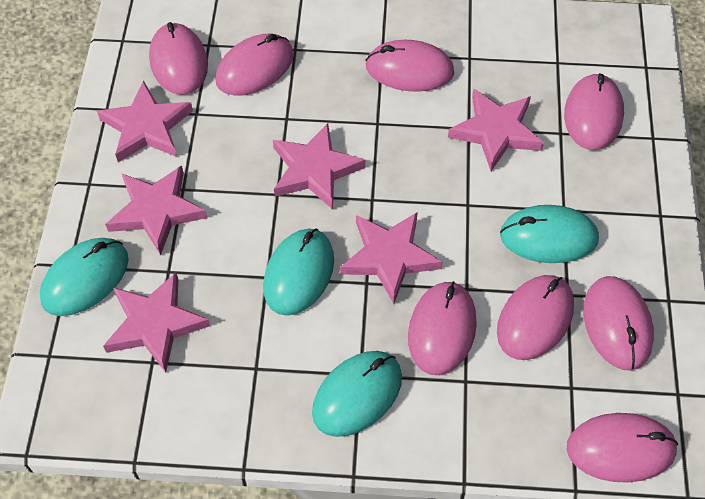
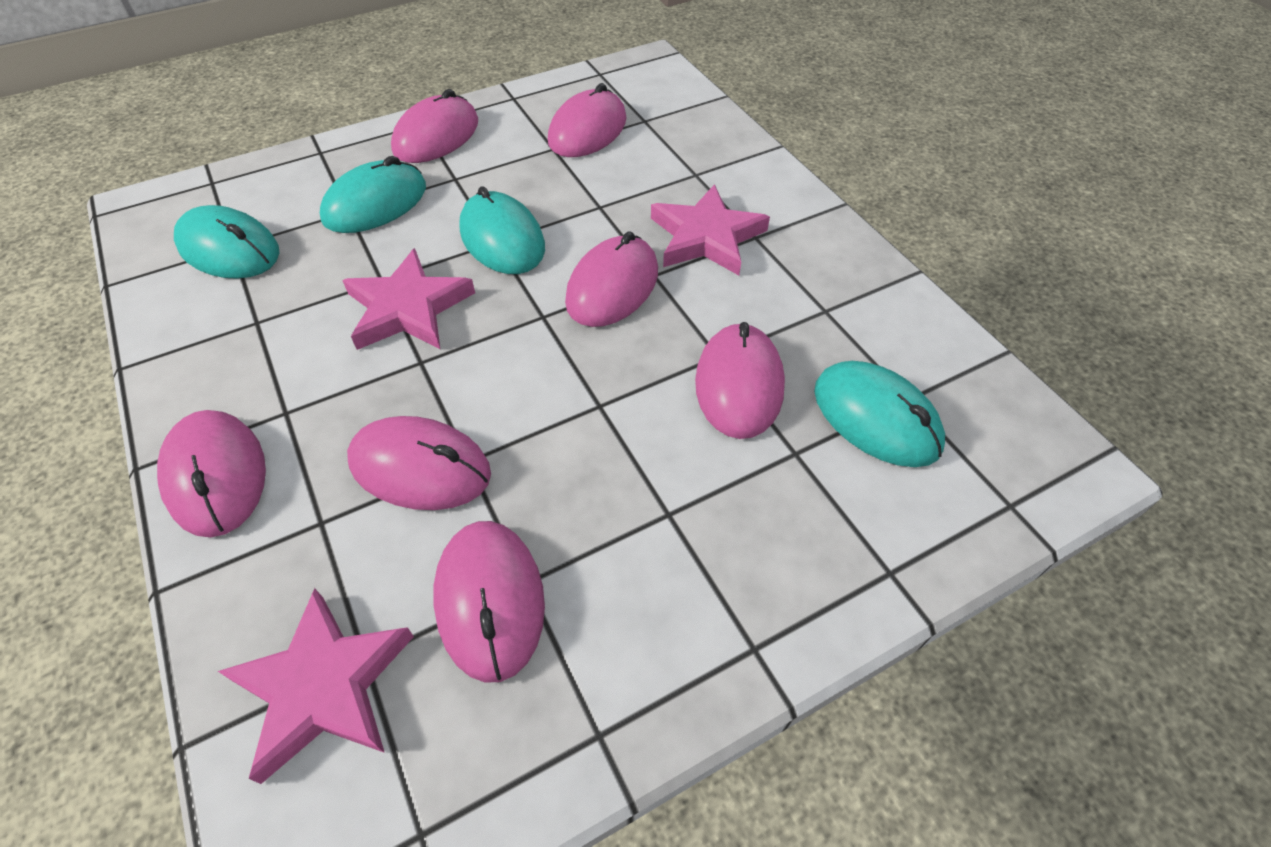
pink mouse: [149,22,208,95] [215,34,294,96] [365,40,454,92] [408,281,477,375] [497,275,574,360] [564,73,624,150] [567,413,678,483] [583,276,654,371] = 8 -> [157,410,266,537] [347,416,491,510] [391,89,478,163] [433,521,545,683] [548,83,627,157] [565,231,658,327] [695,322,785,439] = 7
pink star: [97,81,193,162] [103,273,210,373] [105,165,207,255] [273,123,365,210] [340,212,443,304] [448,89,544,171] = 6 -> [218,588,414,784] [342,248,475,350] [651,184,770,275] = 3

